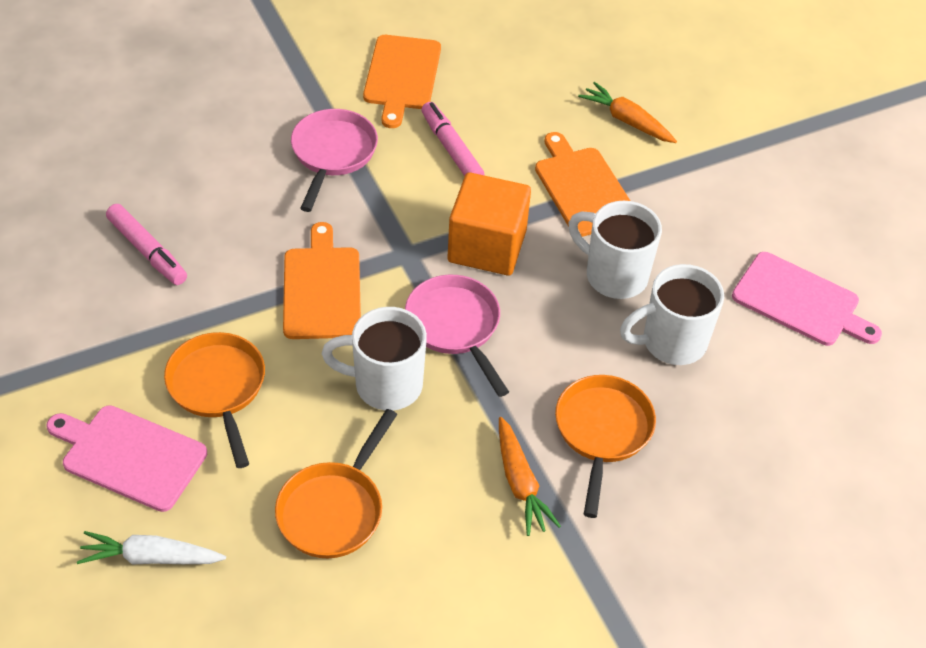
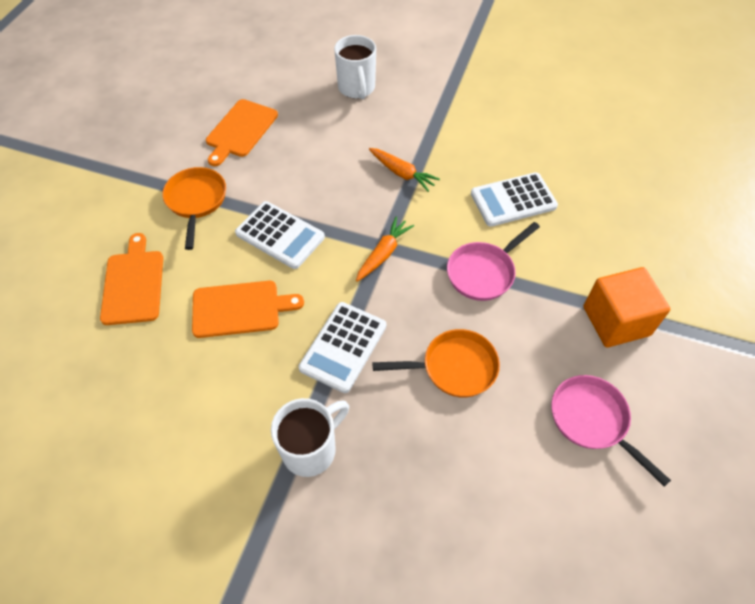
orange pan: [164,332,265,468] [275,409,397,558] [555,375,656,518] = 3 -> [162,167,226,250] [372,329,500,397] = 2
pink cutting board: [47,405,207,512] [732,252,882,346] = 2 -> none = 0
pink marker: [106,204,187,285] [421,102,485,176] = 2 -> none = 0
white calculator: none = 0 -> [235,201,325,269] [299,302,386,393] [471,172,558,227] = 3
white carrot: [77,531,226,565] = 1 -> none = 0
white mug: [322,307,427,411] [568,201,662,299] [620,264,724,365] = 3 -> [271,398,349,477] [334,35,376,99] = 2

